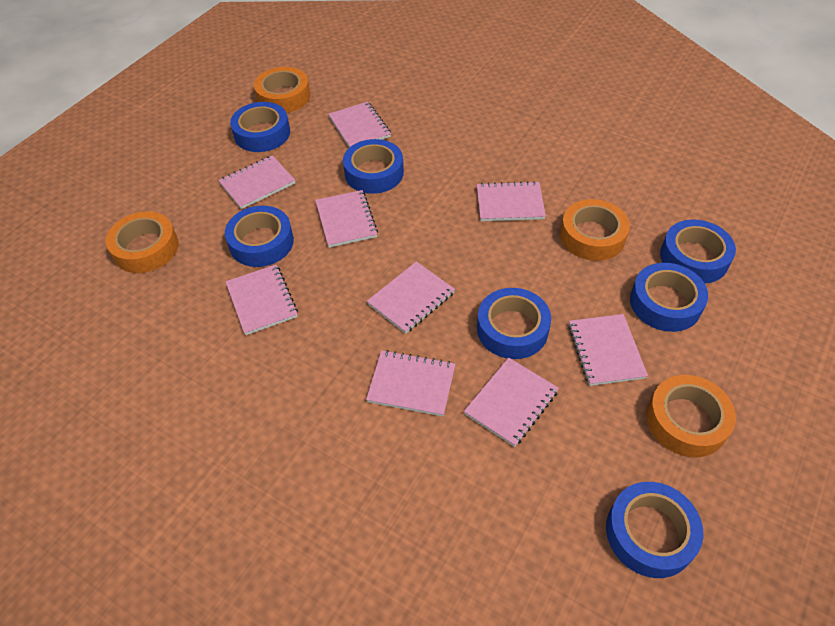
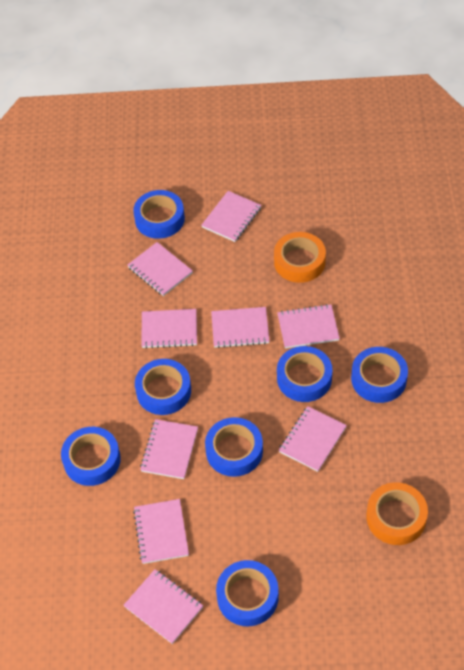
orange tape: [106,211,179,273] [254,67,310,113] [560,199,630,261] [646,375,736,457] = 4 -> [274,232,326,283] [366,482,428,545] = 2

